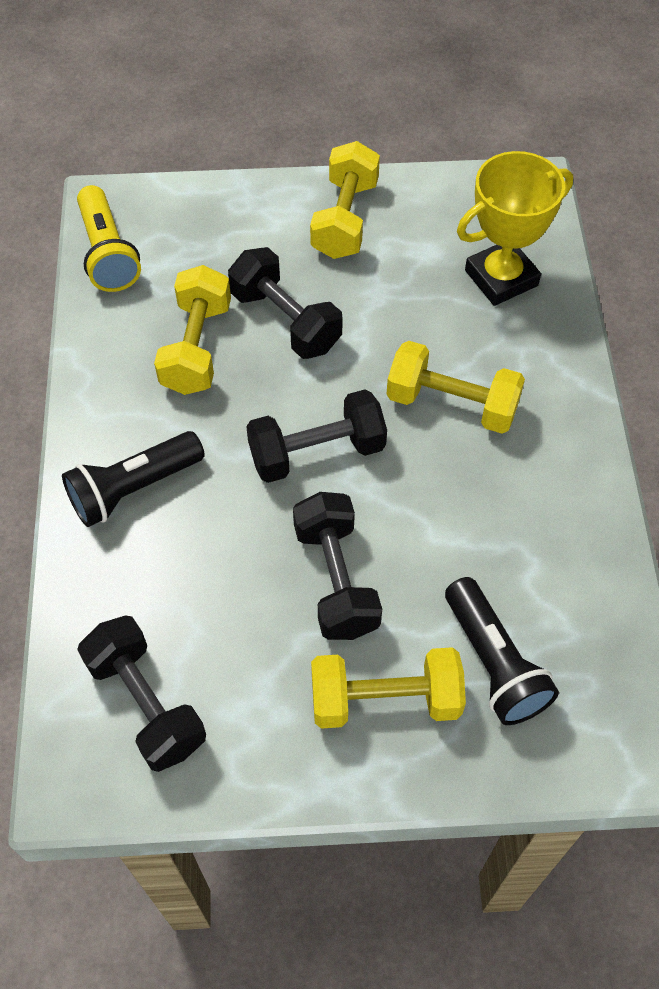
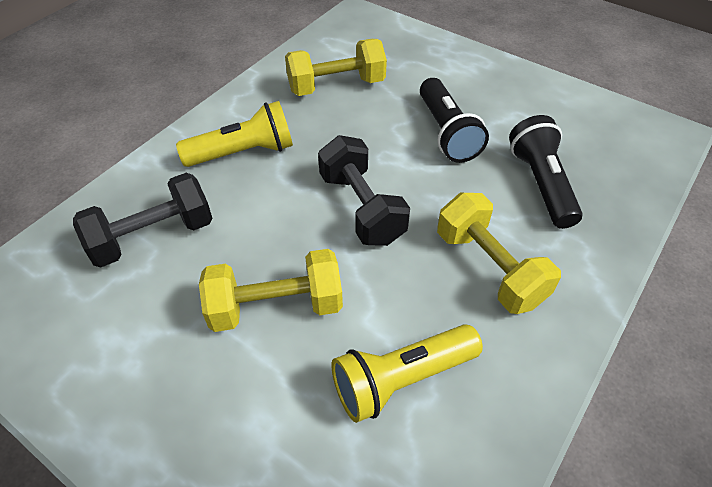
black dumbbell: [77,615,206,772] [228,247,343,359] [246,390,387,483] [293,492,382,640] = 4 -> [73,173,213,268] [318,135,410,246] = 2
yellow dumbbell: [154,265,231,395] [310,141,380,259] [311,647,466,729] [387,341,525,434] = 4 -> [199,249,343,332] [285,39,387,96] [437,193,561,314] = 3
yellow flashlight: [77,185,141,292] = 1 -> [176,101,293,167] [331,324,483,423] = 2
yellow trophy: [457,151,573,306] = 1 -> none = 0

